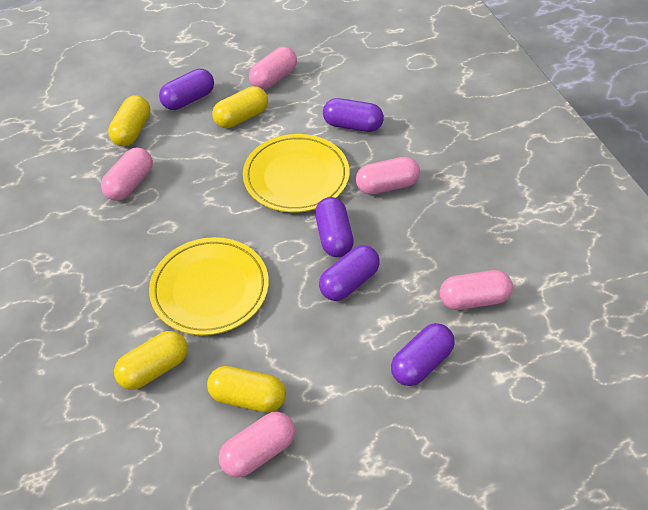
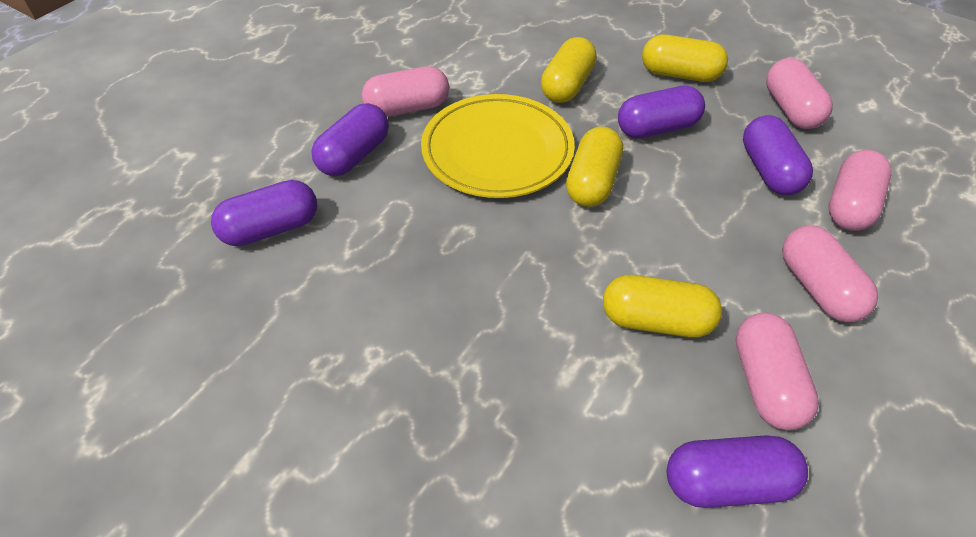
yellow plate: [149,237,269,335] [243,134,349,212] = 2 -> [421,94,575,198] = 1

